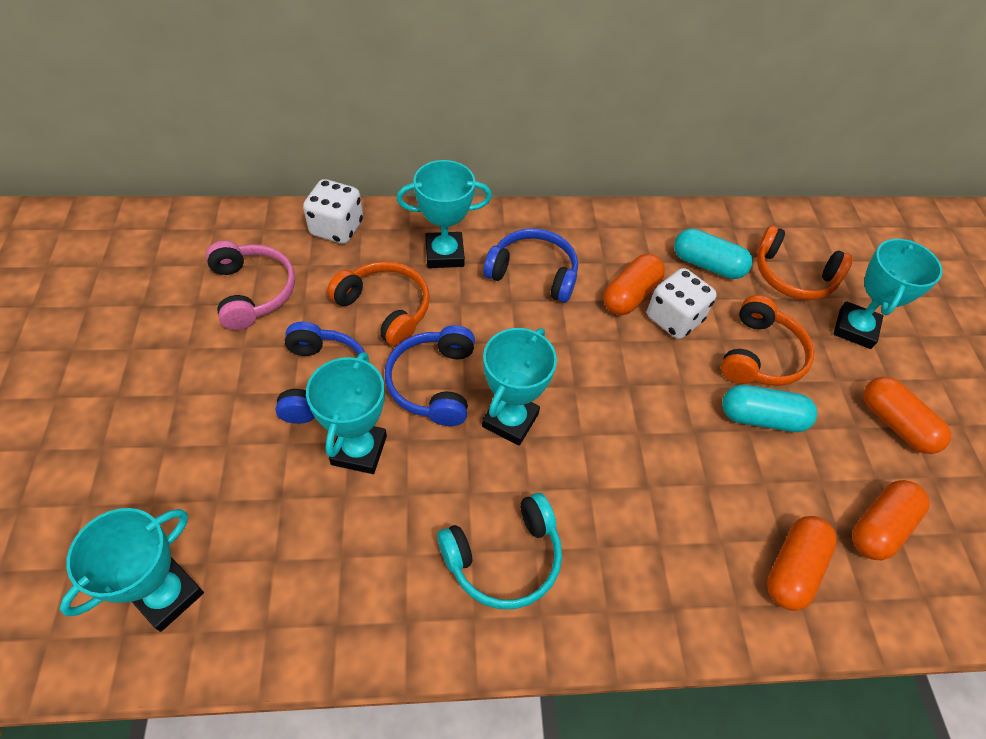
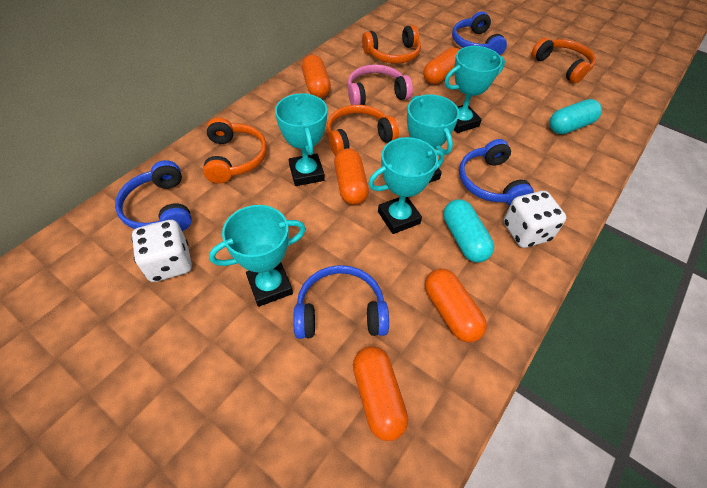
blue headphones: [276,322,365,424] [385,325,475,426] [483,228,578,303] = 3 -> [115,160,192,231] [293,265,389,339] [452,11,507,55] [459,139,534,206] = 4
orange capsule: [603,254,665,315] [767,516,837,611] [852,480,930,560] [863,377,951,454] = 4 -> [302,55,331,98] [334,148,369,205] [353,346,408,441] [423,47,460,84] [425,269,487,342] = 5
orange headphones: [327,261,430,347] [721,295,814,386] [756,225,853,300] = 3 -> [203,118,267,183] [327,105,399,156] [362,25,421,64] [532,38,596,83] = 4
turquoise headphones: [437,493,562,609] = 1 -> none = 0

